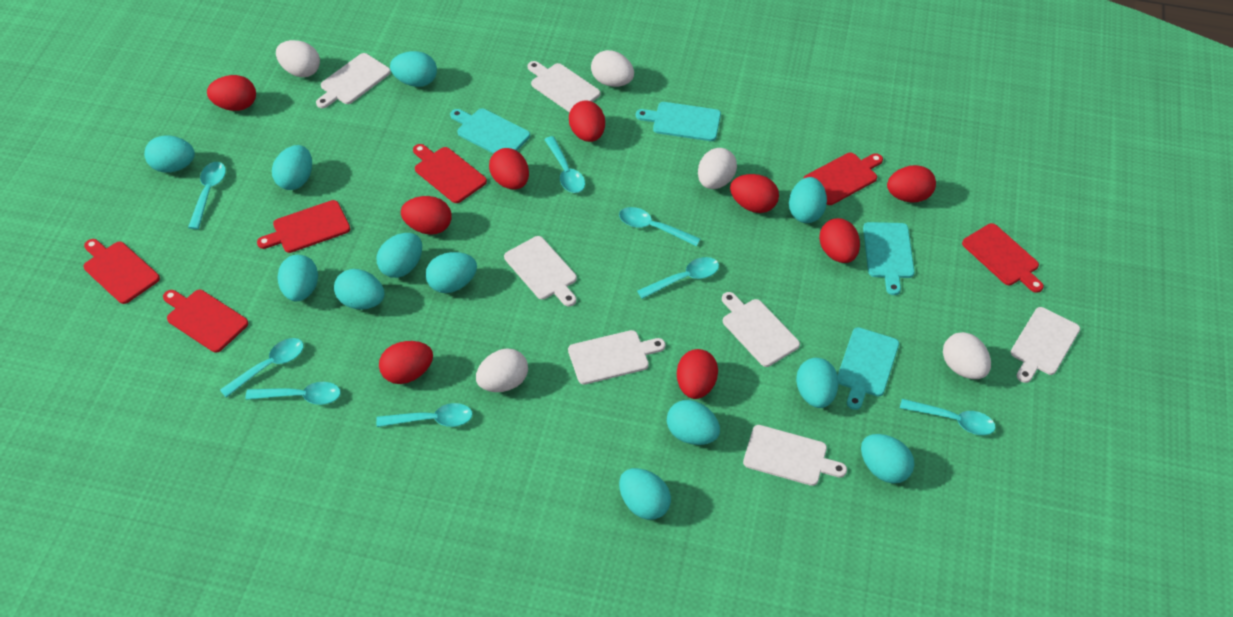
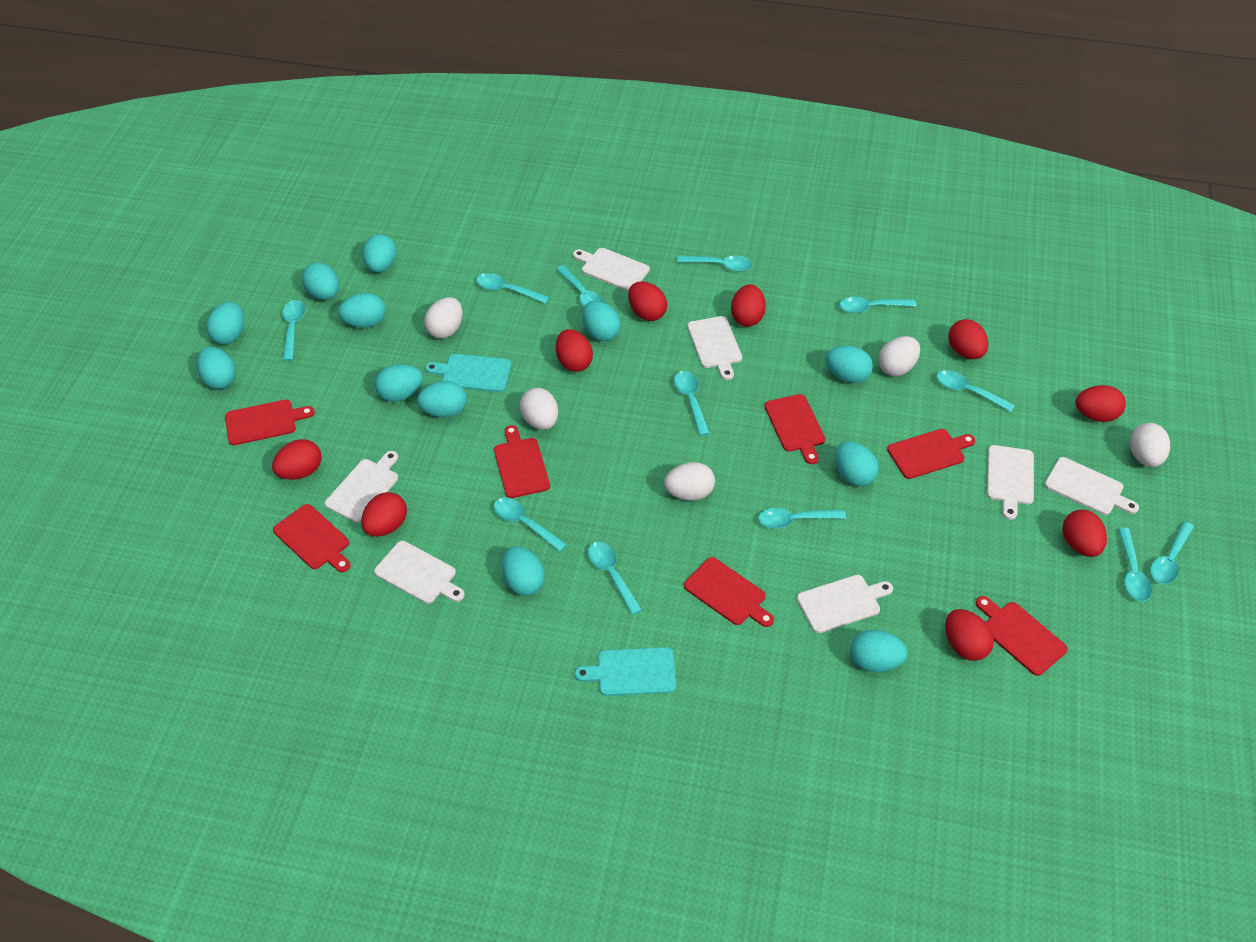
red cutting board: [83,239,160,304] [163,290,248,353] [257,200,350,253] [413,144,487,203] [803,153,883,205] [962,223,1044,293] = 6 -> [225,399,315,445] [273,504,350,572] [494,425,550,498] [684,557,774,627] [764,394,825,464] [887,429,975,479] [976,596,1068,676] = 7
turquoise cutting board: [450,108,530,154] [636,102,721,141] [837,327,899,410] [863,222,915,295] = 4 -> [425,354,511,392] [575,647,676,696] = 2
turquoise spoon: [188,162,226,229] [220,338,304,398] [245,382,341,405] [376,403,473,427] [544,136,585,193] [619,207,700,246] [637,257,719,299] [900,399,995,435] = 8 -> [282,300,305,361] [476,273,549,304] [494,498,567,552] [556,265,604,306] [588,542,642,615] [674,371,710,436] [677,255,753,272] [758,508,846,529] [840,296,917,313] [937,370,1015,412] [1118,528,1152,602] [1150,521,1194,584] = 12

